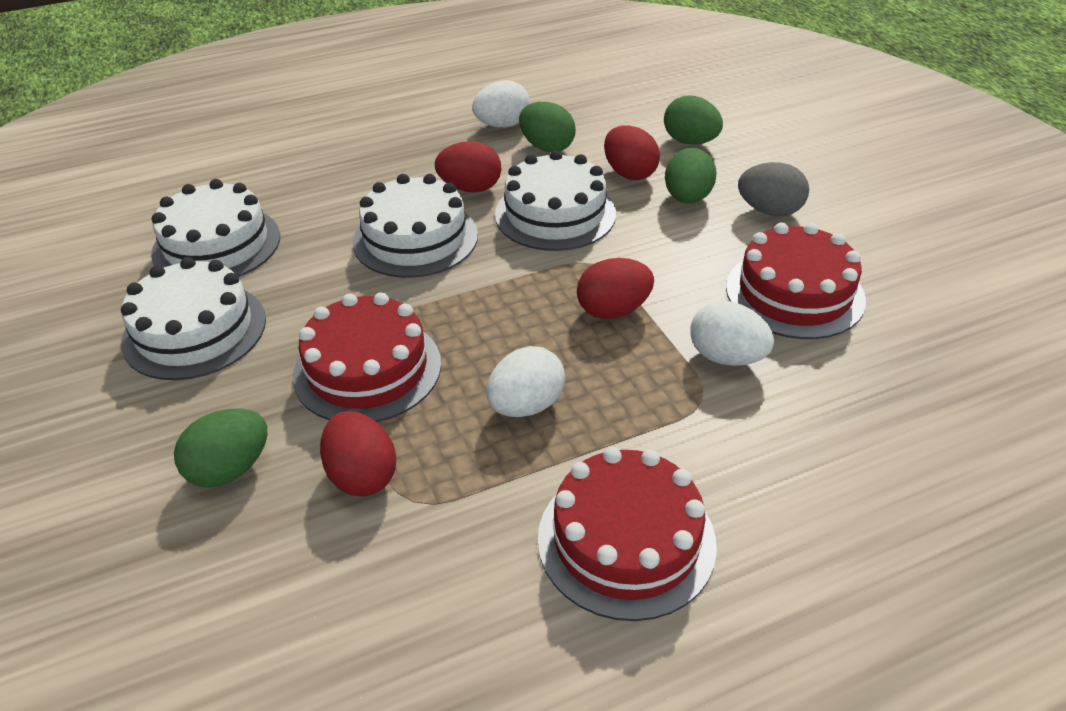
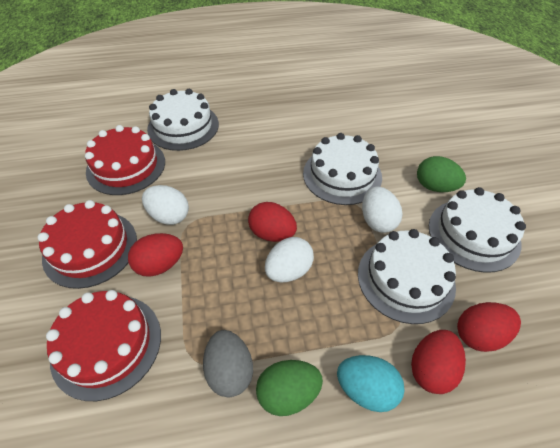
green egg: [174,408,267,488] [519,102,576,153] [664,96,723,145] [665,148,717,204] = 4 -> [256,360,323,416] [417,156,466,192] = 2
turquoise egg: none = 0 -> [337,355,404,412] = 1

